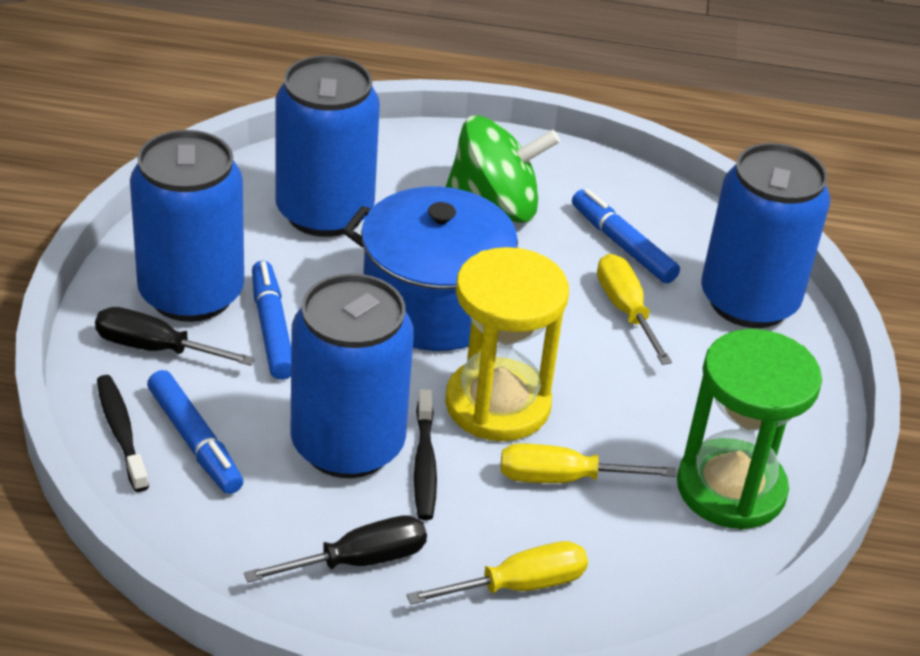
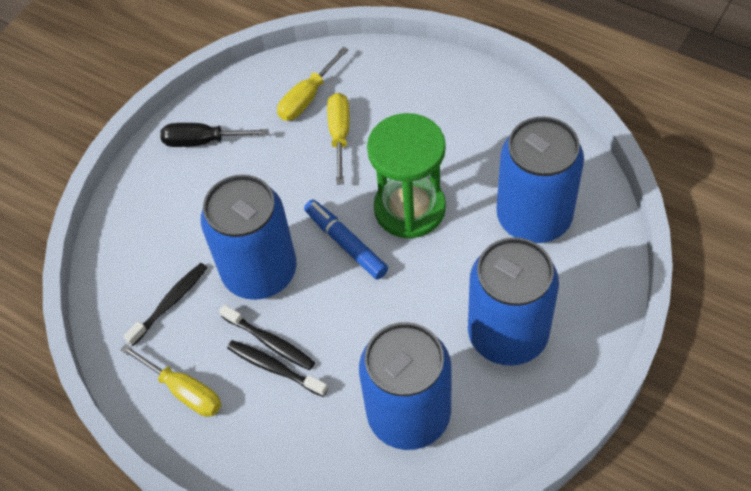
black screwdriver: [95,307,255,366] [244,515,427,583] = 2 -> [160,123,269,147] = 1
black toothbrush: [97,375,149,492] [414,389,437,520] = 2 -> [123,263,207,346] [219,304,315,370] [227,340,328,397] = 3
blue marker: [147,370,243,494] [252,261,291,380] [572,189,680,284] = 3 -> [304,199,388,280] = 1
blue pot: [343,187,518,351] = 1 -> none = 0
green spinning top: [446,115,560,223] = 1 -> none = 0
yellow hourglass: [445,247,569,441] = 1 -> none = 0

